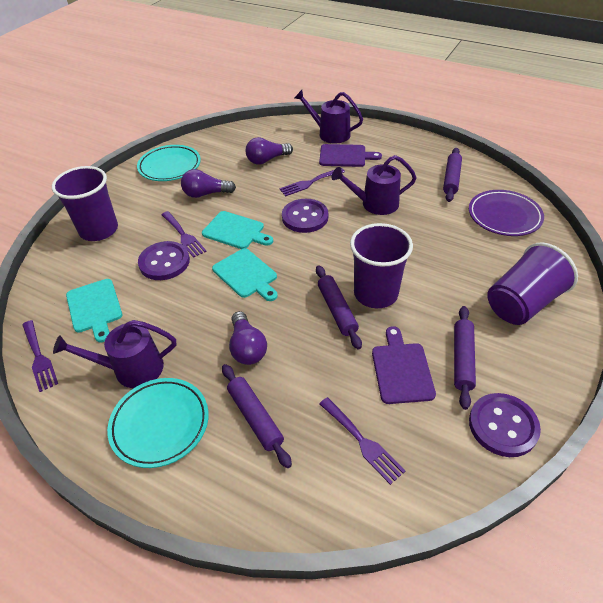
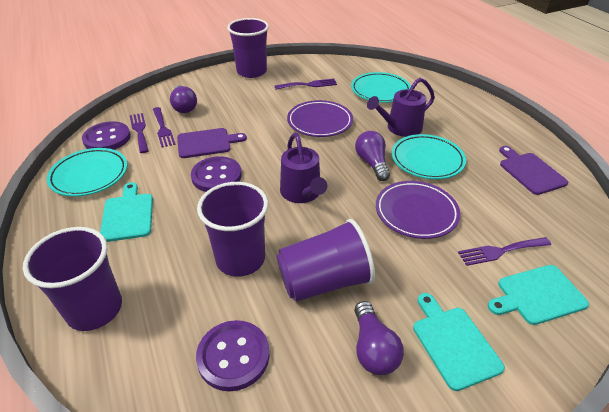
purple cup: [52,166,118,241] [350,223,413,308] [487,242,578,325] = 3 -> [23,227,122,331] [197,182,268,277] [227,18,269,78] [277,219,375,302] = 4
purple plate: [469,190,544,236] = 1 -> [287,100,353,137] [376,181,460,239] = 2
purple rolling pin: [222,364,292,468] [316,265,362,350] [443,148,462,202] [454,306,476,410] = 4 -> none = 0
purple watering can: [53,320,176,388] [294,90,363,144] [331,155,417,215] = 3 -> [280,133,327,203] [367,77,435,137] = 2
turquoise plate: [107,378,209,468] [137,145,201,181] = 2 -> [47,148,127,197] [351,72,411,103] [392,134,466,179] = 3

